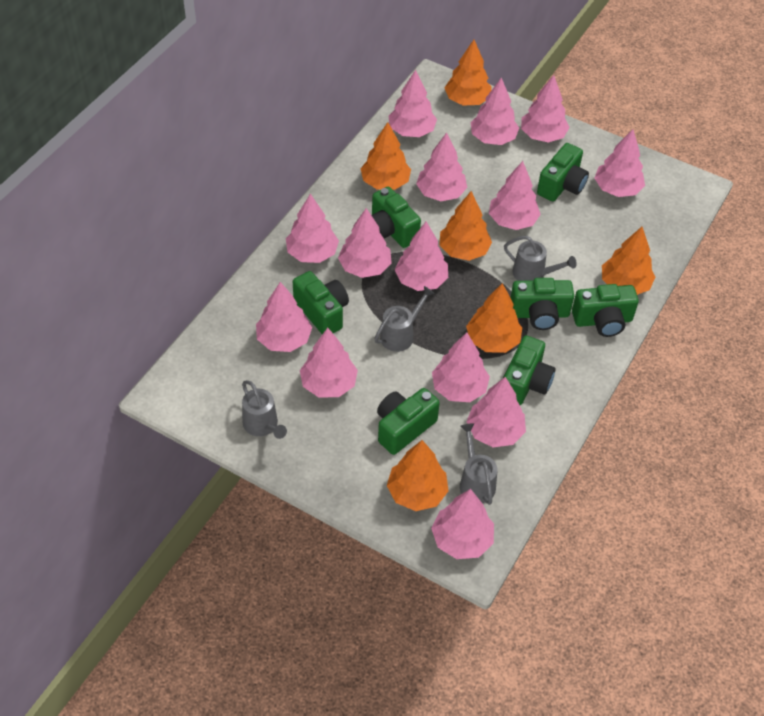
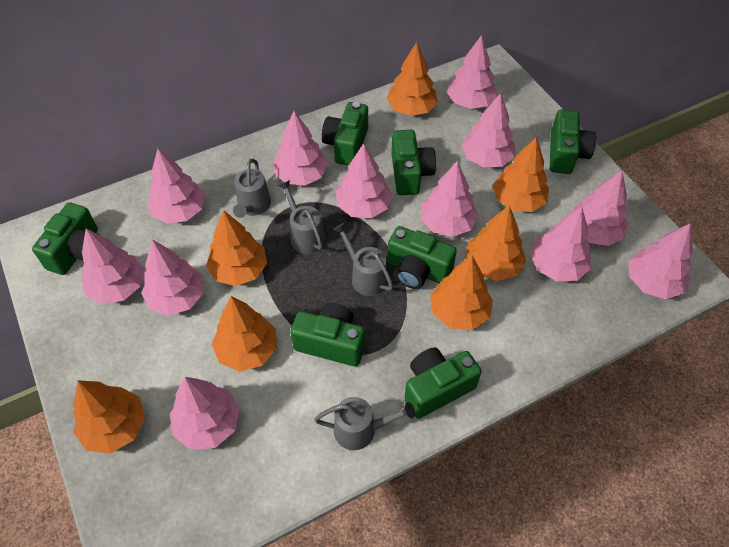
orange tree: [360,122,411,190] [387,440,449,511] [439,191,492,261] [444,40,492,105] [466,283,522,353] [602,227,655,295] = 6 -> [73,380,145,454] [206,210,267,286] [212,296,277,372] [387,42,438,116] [430,255,493,330] [465,205,526,281] [493,137,549,212] = 7
pink tree: [256,282,312,352] [286,194,339,263] [300,328,358,397] [338,208,392,278] [388,70,437,137] [395,222,448,291] [416,132,467,201] [431,489,494,559] [432,332,490,402] [467,377,526,447] [471,77,519,145] [489,161,541,230] [521,75,570,143] [594,129,645,197] = 14 -> [81,228,144,304] [141,240,204,316] [148,149,205,224] [170,377,240,450] [274,111,328,186] [336,143,392,218] [421,161,478,237] [447,35,497,109] [462,93,515,167] [530,207,591,281] [569,170,628,246] [629,223,693,299] = 12

